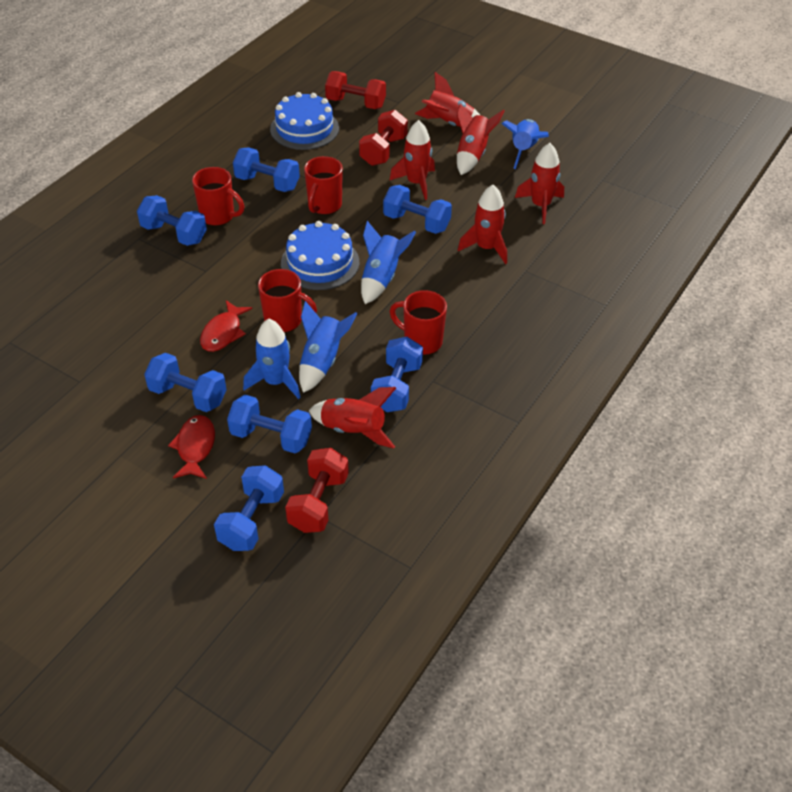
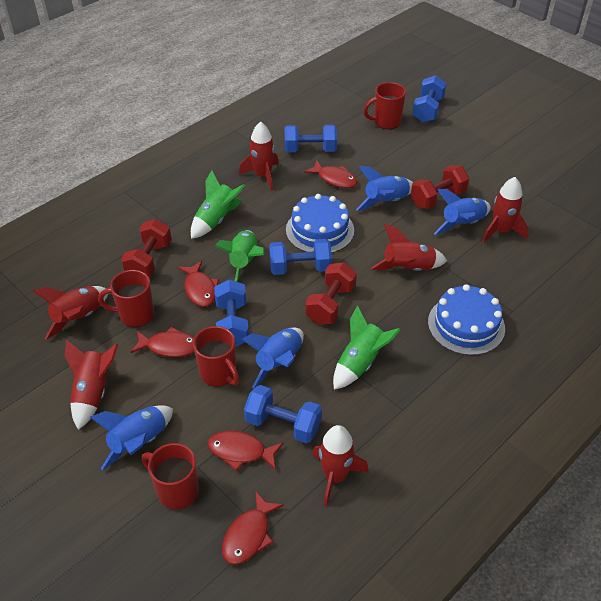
blue dumbbell: [137,195,207,246] [144,353,227,412] [214,465,284,551] [227,395,312,453] [233,147,300,192] [371,337,423,412] [383,185,452,234] = 7 -> [214,279,249,347] [244,385,322,444] [269,239,332,275] [285,125,337,152] [412,75,447,123] = 5
green rocket: none = 0 -> [191,170,245,239] [215,230,264,282] [333,305,401,390] = 3
red fish: [168,415,215,479] [200,300,252,352] = 2 -> [130,327,194,357] [178,261,219,307] [208,430,283,471] [222,491,284,565] [304,160,358,188] = 5

